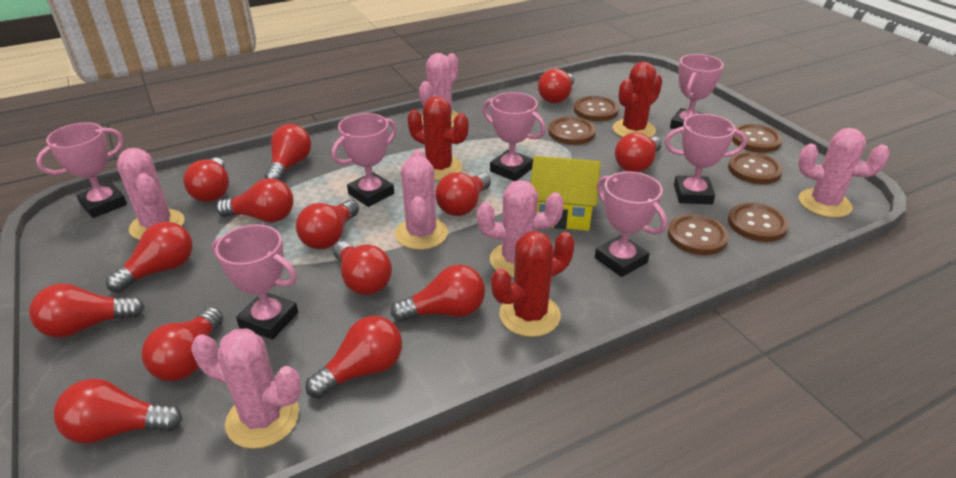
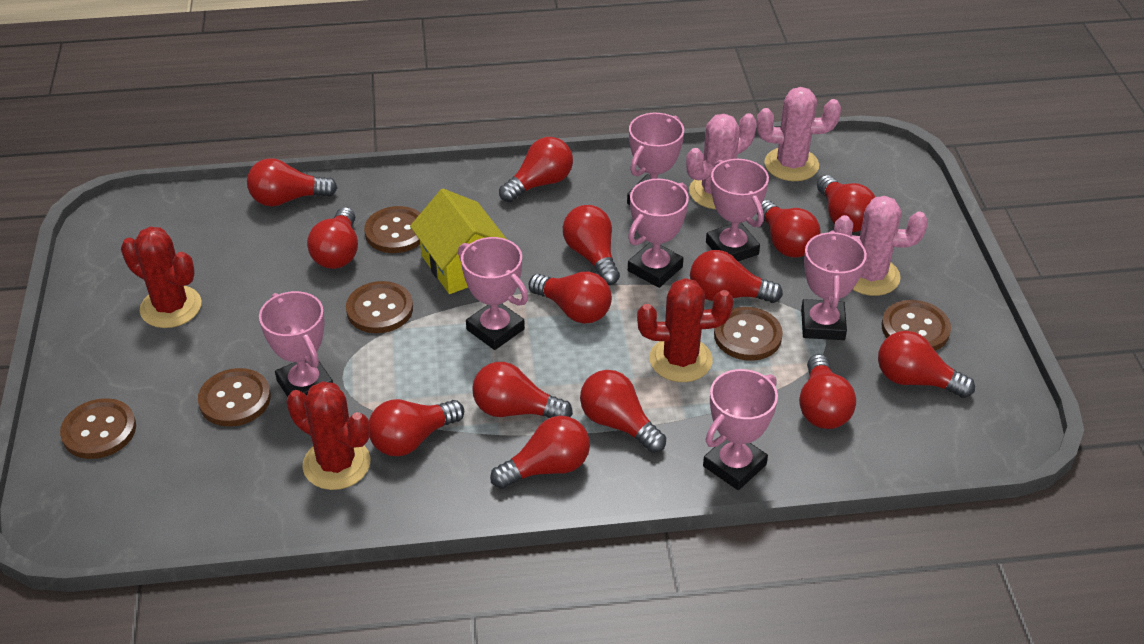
pink cactus: [117,148,185,240] [191,328,301,449] [395,150,448,250] [419,53,459,128] [477,180,564,278] [798,128,890,218] = 6 -> [686,113,757,209] [757,87,841,181] [834,196,928,296] = 3

